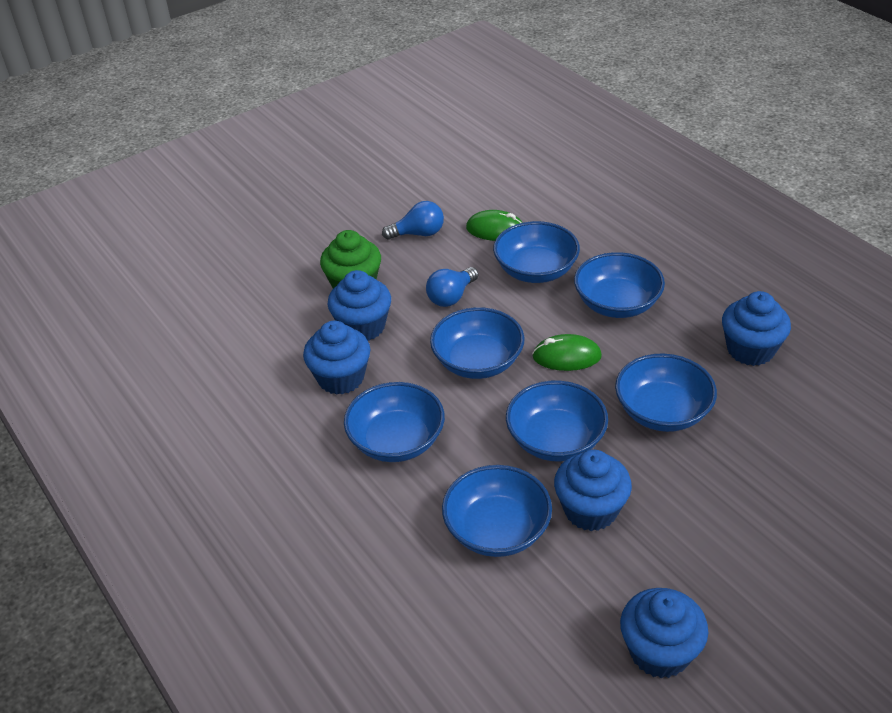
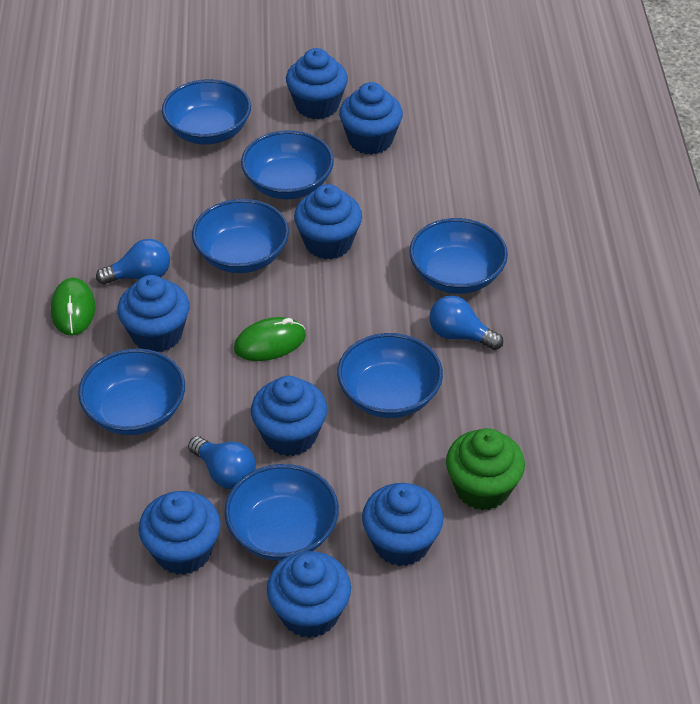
blue cupcake: [303,321,371,395] [327,270,391,341] [554,450,632,531] [620,588,708,678] [722,291,791,366] = 5 -> [117,275,190,352] [139,491,221,575] [251,376,327,456] [267,551,351,638] [286,48,348,120] [294,184,362,259] [339,82,403,155] [362,483,443,566] = 8
blue light bulb: [382,201,444,240] [426,267,478,307] = 2 -> [96,239,170,285] [188,436,256,489] [429,296,503,350] = 3

